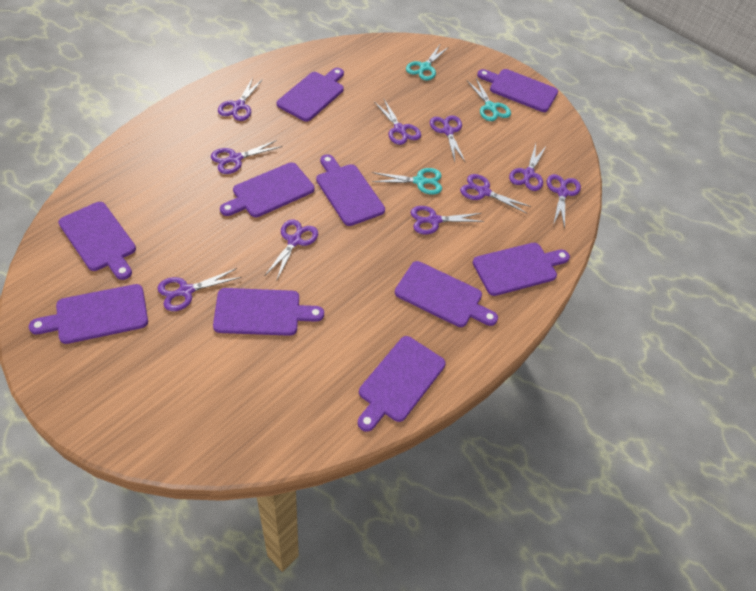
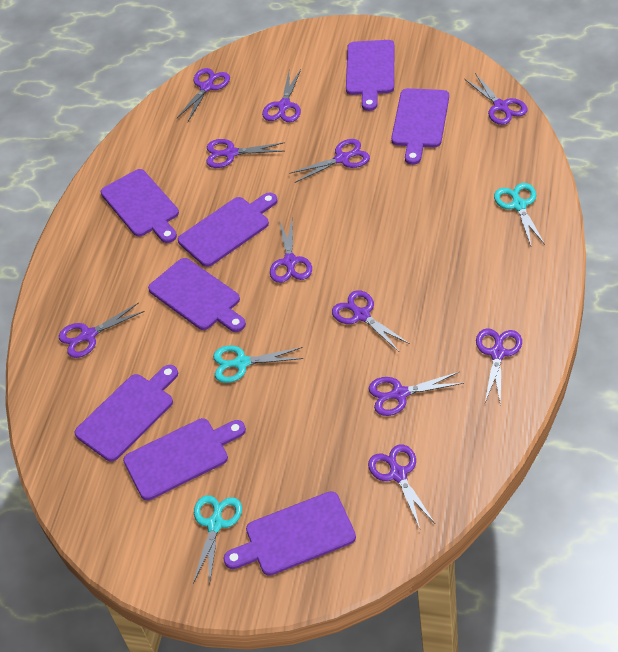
purple cutting board: [29,284,148,344] [58,202,136,280] [213,288,324,336] [220,162,315,217] [277,68,344,121] [316,154,385,226] [358,336,446,432] [395,261,498,327] [473,243,570,296] [477,69,558,112] = 10 -> [74,365,178,461] [101,169,179,243] [123,418,246,500] [148,258,246,332] [178,192,277,267] [224,491,356,576] [346,40,395,111] [391,88,449,165] = 8
purple scissors: [158,268,242,311] [211,140,282,174] [218,78,263,121] [265,219,318,279] [374,99,421,145] [411,206,484,234] [430,115,466,163] [460,174,531,214] [509,144,547,191] [547,174,581,229] = 10 -> [59,303,145,358] [177,68,230,121] [206,139,285,168] [262,69,301,122] [270,220,312,283] [289,139,370,183] [332,290,410,352] [368,444,435,528] [369,372,464,416] [464,73,528,125] [476,328,522,406] = 11

